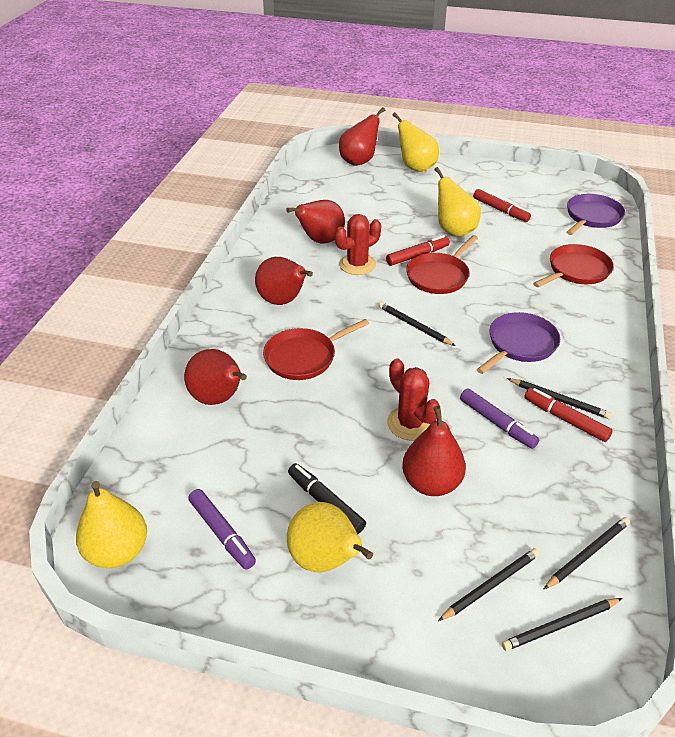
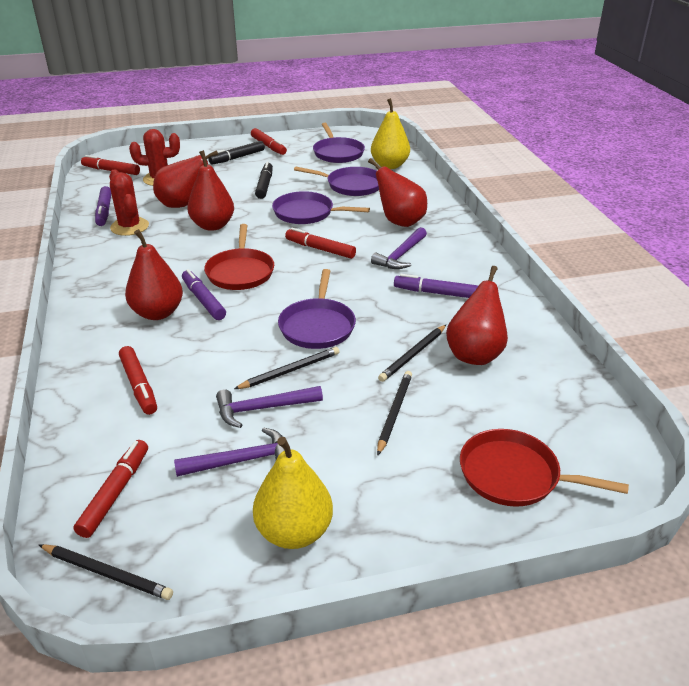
black marker: [288,463,366,534] = 1 -> [208,141,265,165] [255,161,273,199] = 2
black pencil: [378,302,456,346] [438,548,539,621] [502,598,622,651] [507,378,612,419] [544,517,630,589] = 5 -> [38,544,173,600] [234,347,339,389] [377,371,412,456] [378,325,446,382] = 4
purple hammer: none = 0 -> [174,428,285,477] [216,386,323,428] [371,227,427,269] = 3
purple marker: [188,489,256,569] [460,388,540,449] = 2 -> [95,186,111,226] [182,269,226,320] [394,274,478,298] = 3
purple pan: [477,312,560,374] [566,194,625,235] = 2 -> [272,191,370,224] [278,269,356,349] [294,167,379,196] [313,123,365,163] = 4
red marker: [386,235,450,266] [473,189,531,222] [524,388,613,442] = 3 -> [73,440,148,538] [81,155,140,175] [119,346,157,415] [251,128,287,155] [285,228,356,259] = 5
red pan: [263,319,369,380] [406,235,478,294] [533,244,614,287] = 3 -> [204,224,274,290] [460,429,629,507] = 2
yellow pear: [76,481,147,568] [287,502,373,572] [392,112,439,172] [434,167,481,237] = 4 -> [253,437,333,549] [371,98,410,169] = 2

